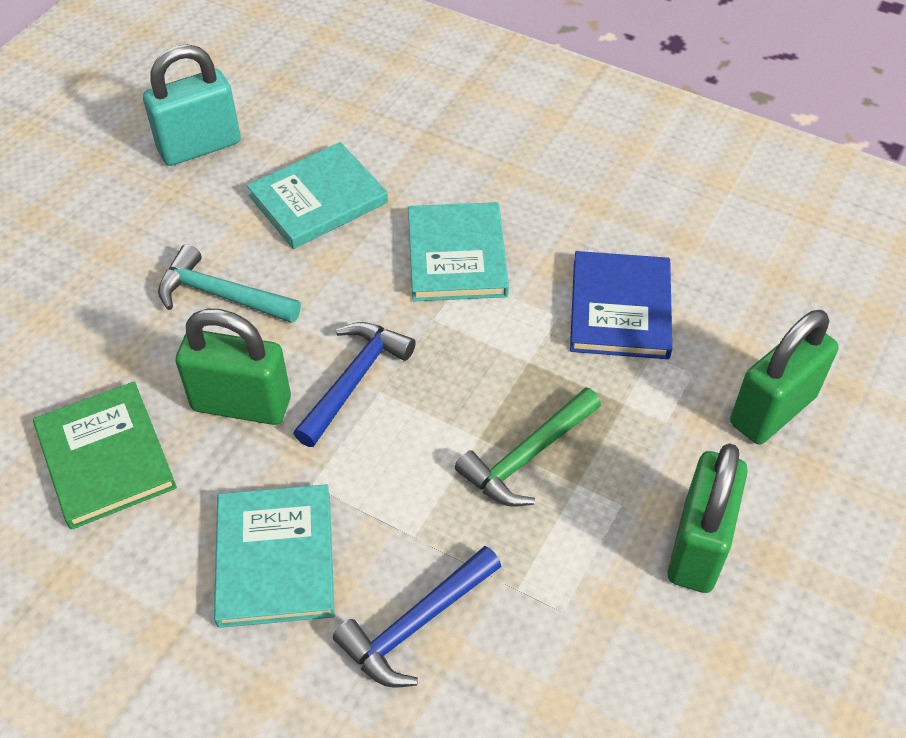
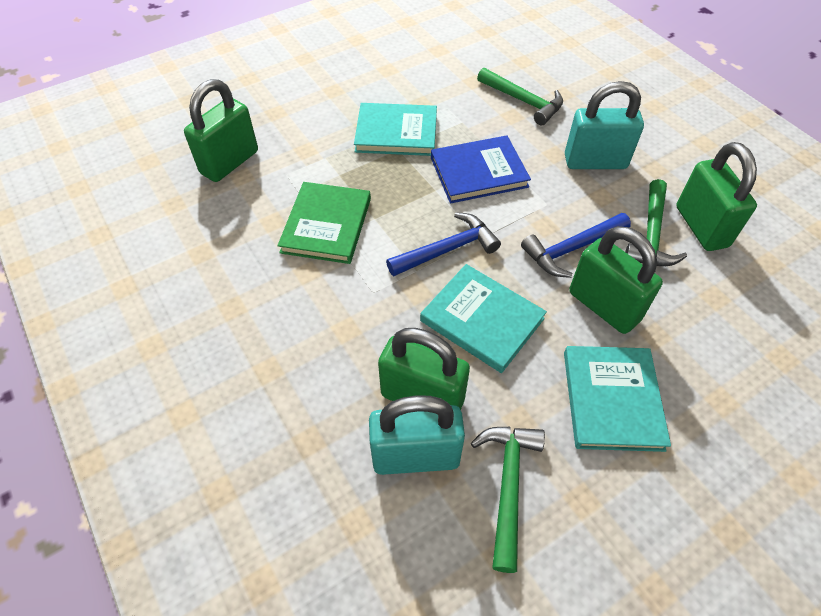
green hammer: [455,387,601,507] = 1 -> [471,427,545,573] [477,67,563,125] [625,179,687,266] = 3
green padlock: [176,309,291,425] [667,444,748,593] [730,310,839,444] = 3 -> [184,79,258,182] [378,328,470,410] [569,226,663,334] [676,142,757,251] = 4
turquoise hammer: [158,244,301,323] = 1 -> none = 0
turquoise padlock: [143,44,241,166] = 1 -> [369,395,465,475] [565,81,644,169] = 2

